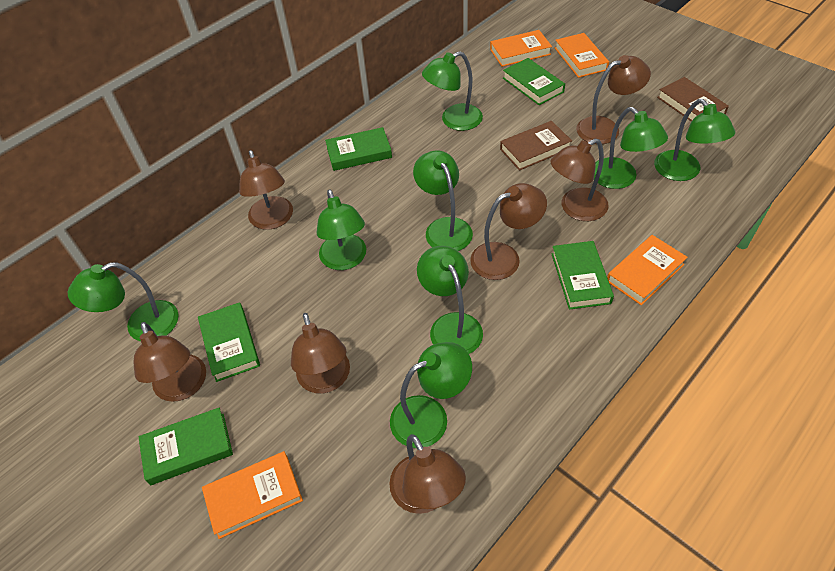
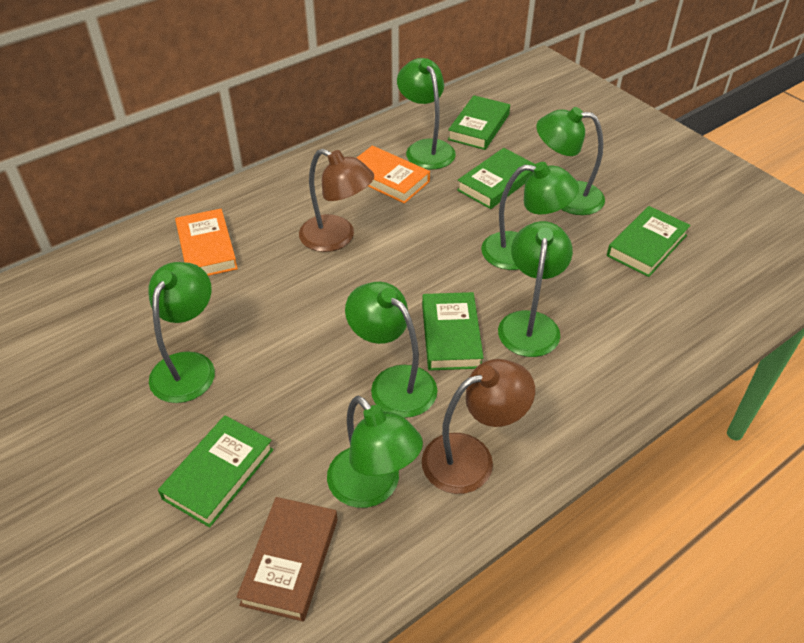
brown book: [500,121,572,171] [657,77,729,122] = 2 -> [236,497,338,622] = 1
brown lamp: [133,322,206,402] [239,150,293,230] [291,313,350,394] [389,434,466,514] [470,183,547,280] [550,139,609,221] [576,55,651,144] = 7 -> [299,149,374,252] [422,359,535,494] = 2
green lamp: [68,262,178,342] [317,189,366,270] [390,342,472,448] [413,150,473,251] [417,246,483,354] [422,51,483,131] [594,107,668,189] [654,99,735,181] = 8 -> [149,262,215,403] [327,396,423,508] [345,282,437,418] [397,58,456,169] [481,162,579,270] [498,221,573,357] [536,107,605,215] = 7
orange book: [202,451,303,539] [490,30,552,67] [555,33,609,78] [607,235,688,305] = 4 -> [175,209,238,276] [357,146,430,204] = 2

